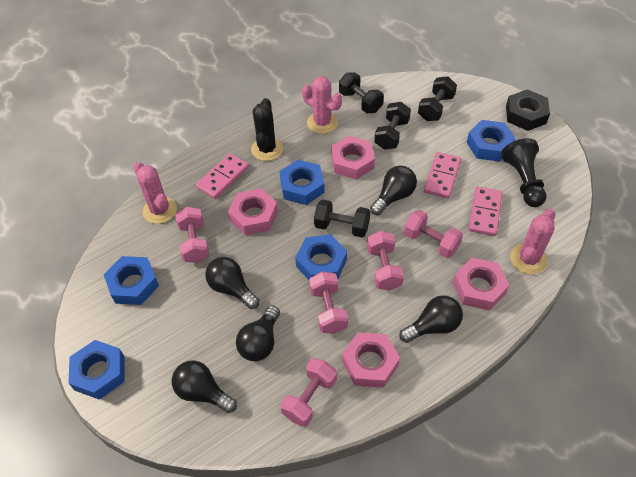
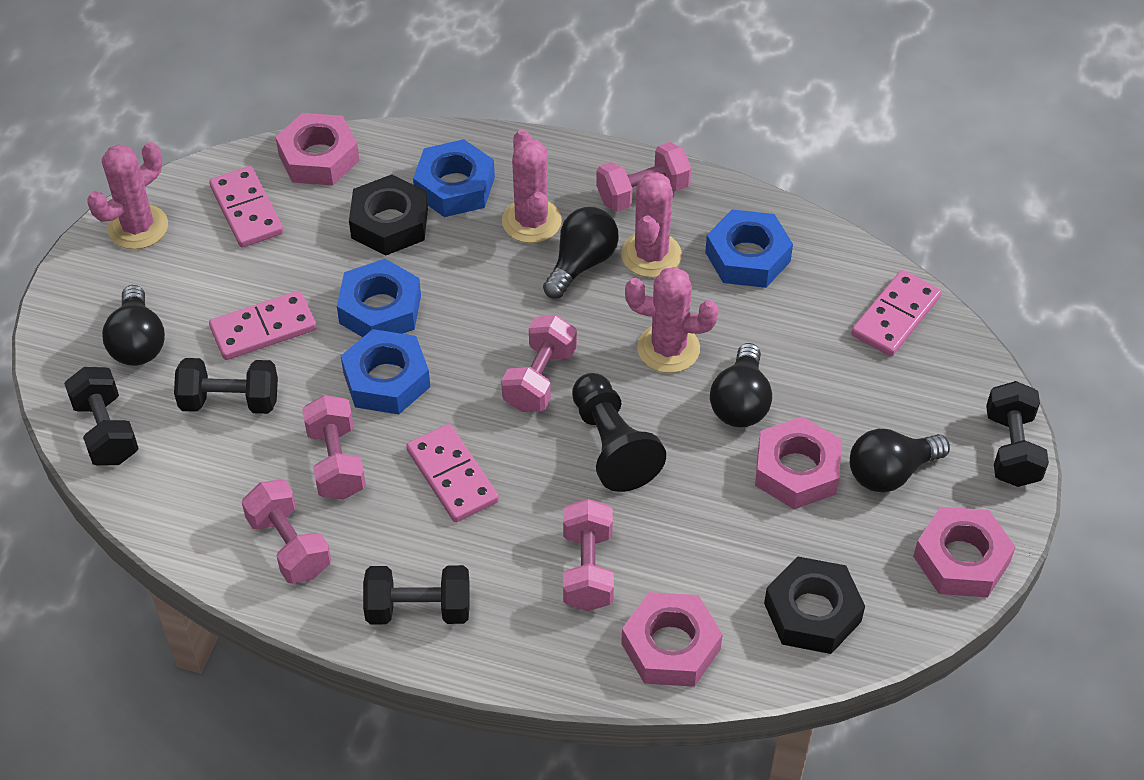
black cactus: [251,98,283,161] = 1 -> none = 0
black light bulb: [171,361,237,413] [205,257,259,309] [236,306,280,361] [370,166,417,215] [399,295,463,343] = 5 -> [102,285,165,366] [543,207,619,299] [710,343,772,428] [850,429,950,493] = 4
black nut: [506,89,550,131] = 1 -> [349,174,428,255] [764,556,865,654] = 2
blue nut: [68,340,125,400] [104,256,159,305] [279,160,325,205] [295,234,347,280] [467,120,516,162] = 5 -> [337,259,421,337] [341,329,430,414] [413,139,495,217] [705,210,793,288] = 4
pink cactus: [133,162,177,224] [302,76,342,134] [510,209,555,275] = 3 -> [87,142,168,249] [502,129,562,243] [621,172,682,278] [625,267,719,373] = 4
pink domino: [196,153,249,199] [424,152,461,198] [469,187,503,236] = 3 -> [209,166,284,248] [209,291,317,360] [406,424,499,522] [851,270,942,356] = 4

